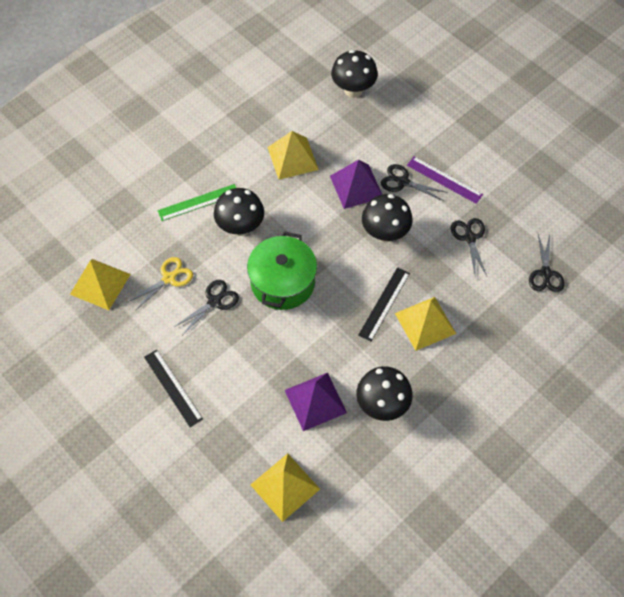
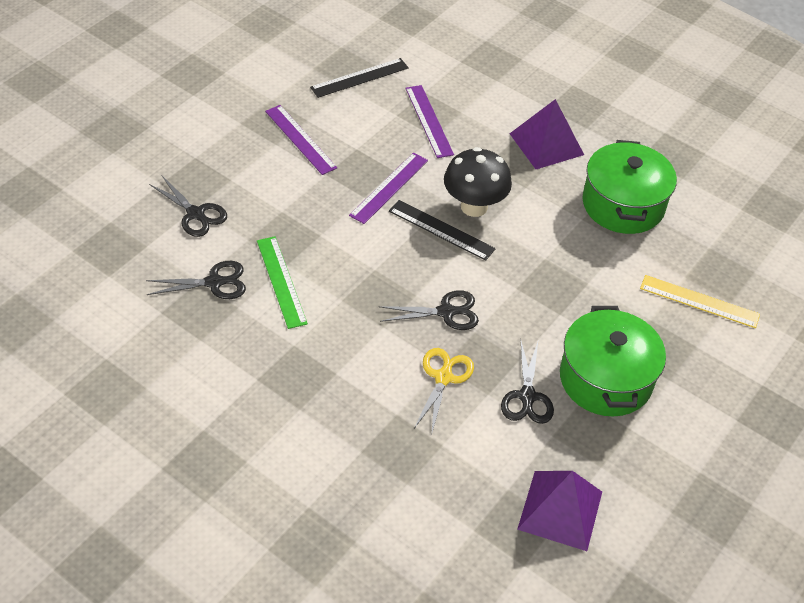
black mushroom: [214,188,264,236] [331,50,378,98] [356,366,413,421] [362,194,413,242] = 4 -> [444,147,512,217] = 1
green pot: [247,231,317,310] = 1 -> [560,306,666,417] [582,140,677,234] = 2
purple ruler: [407,157,483,204] = 1 -> [265,105,337,175] [349,153,428,224] [405,85,454,158] = 3
yellow pyramid: [70,259,131,310] [250,453,320,522] [267,131,319,180] [395,297,456,351] = 4 -> none = 0
yellow ruler: none = 0 -> [640,275,760,328] = 1

